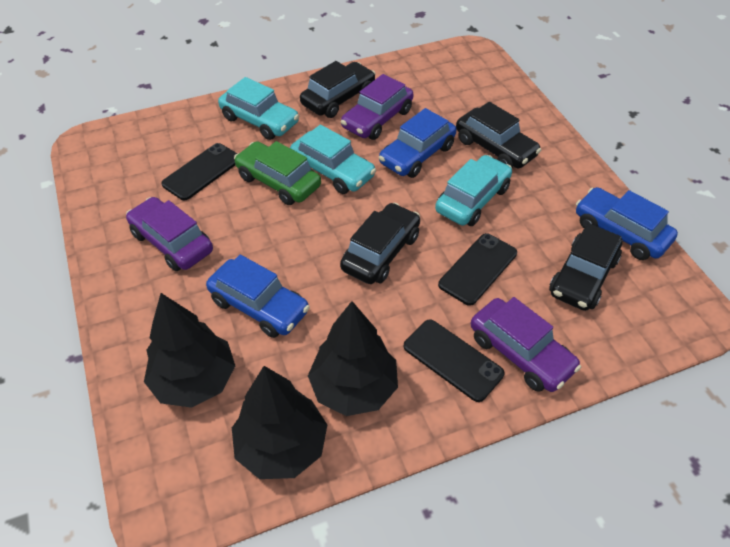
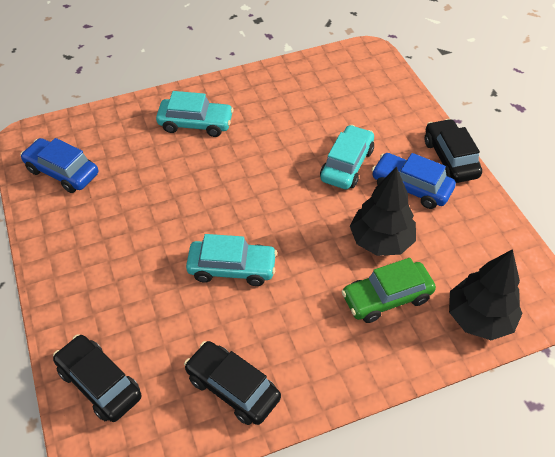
black car: [300,61,376,118] [340,202,420,284] [456,102,541,169] [549,223,622,311] = 4 -> [53,334,142,422] [184,341,281,425] [425,119,482,183] = 3
black phone: [161,143,237,200] [404,319,504,402] [438,233,517,306] = 3 -> none = 0
black tree: [144,293,235,408] [232,366,327,479] [308,301,398,416] = 3 -> [350,167,416,256] [449,249,523,340] = 2
blue car: [206,255,310,338] [379,108,456,178] [576,187,678,260] = 3 -> [20,138,98,193] [372,153,456,209] = 2
purple car: [126,197,213,271] [341,74,413,140] [471,297,581,392] = 3 -> none = 0

